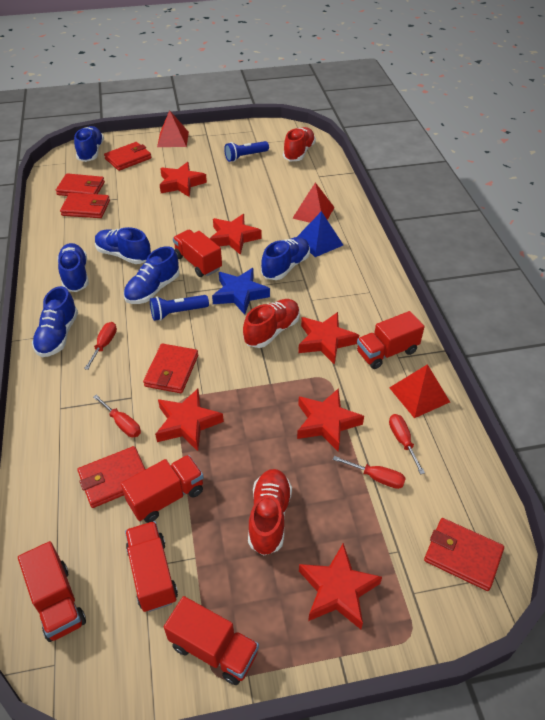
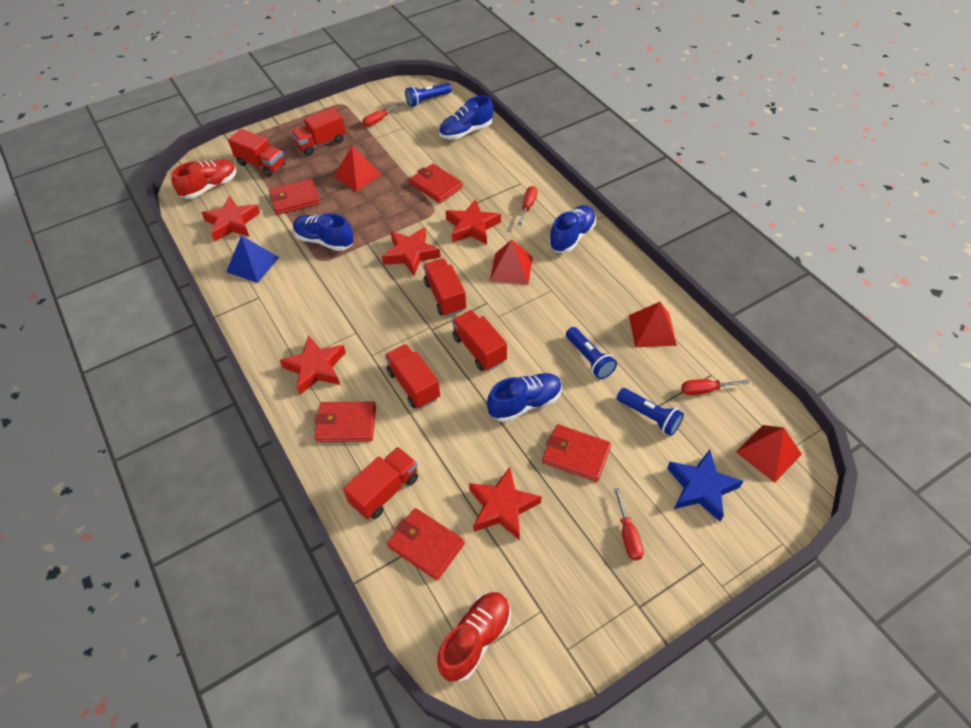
blue flashlight: [150,295,209,321] [224,141,269,162] = 2 -> [405,83,452,107] [566,327,617,379] [617,388,684,436] = 3
blue shoe: [32,286,78,357] [57,243,89,292] [74,126,104,162] [95,227,151,264] [124,246,180,304] [261,237,310,280] = 6 -> [293,213,354,251] [439,95,493,140] [487,373,562,422] [549,205,596,253] = 4
red pyramid: [157,110,189,147] [292,182,335,223] [389,364,450,418] = 3 -> [334,146,382,192] [490,240,533,285] [629,302,677,347] [736,425,802,483] = 4
red shoe: [243,299,300,348] [248,469,292,555] [283,127,316,161] = 3 -> [171,159,237,199] [437,592,511,682] = 2
red star: [155,389,224,451] [160,162,207,197] [210,214,262,255] [297,388,364,451] [298,312,359,365] [299,543,382,629] = 6 -> [202,196,260,241] [280,335,346,395] [382,227,441,276] [446,199,501,245] [469,467,542,540] = 5
red wallet: [56,173,105,196] [60,193,110,218] [77,446,146,508] [104,142,151,171] [143,344,198,393] [424,518,504,591] = 6 -> [269,179,320,215] [314,402,376,442] [387,508,465,580] [410,164,463,203] [542,424,611,482] = 5

